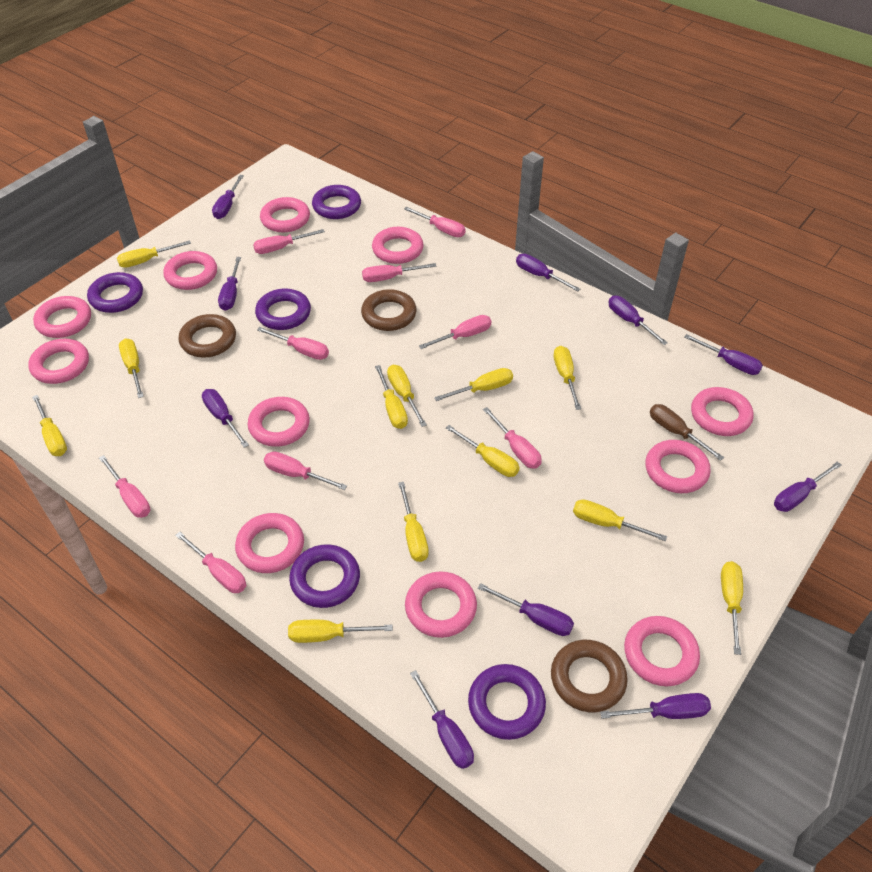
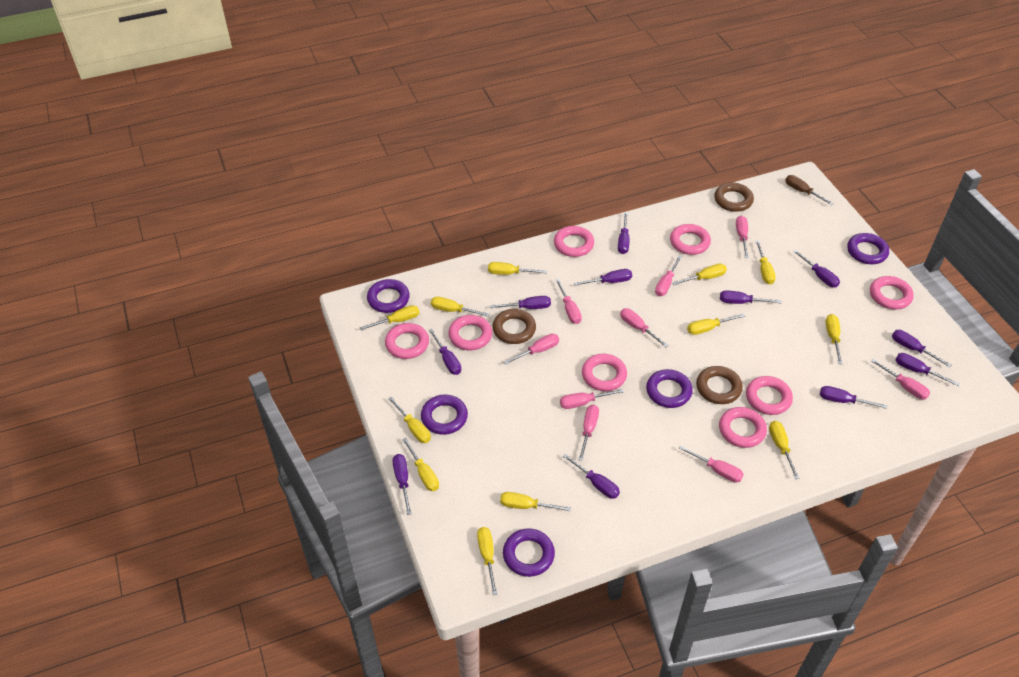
pink ring: [28,339,89,384] [33,296,91,338] [163,251,217,290] [235,513,304,573] [248,397,310,447] [260,197,310,232] [372,227,424,264] [405,572,477,638] [624,616,700,687] [645,440,711,493] [691,387,753,436] = 11 -> [385,323,429,359] [448,315,492,350] [554,226,594,257] [582,354,627,391] [670,224,711,255] [719,407,767,448] [746,376,793,415] [870,276,914,310] = 8
purple screwdriver: [202,389,249,448] [212,175,244,219] [218,257,241,311] [410,670,474,769] [478,583,574,636] [516,254,580,292] [600,693,711,719] [609,296,668,345] [684,334,763,375] [774,461,842,512] = 10 -> [392,454,412,515] [429,329,461,375] [490,296,551,309] [563,454,620,499] [574,269,632,286] [618,212,629,254] [720,290,781,304] [793,250,840,287] [820,386,887,409] [892,330,951,367] [895,353,960,386] = 11

